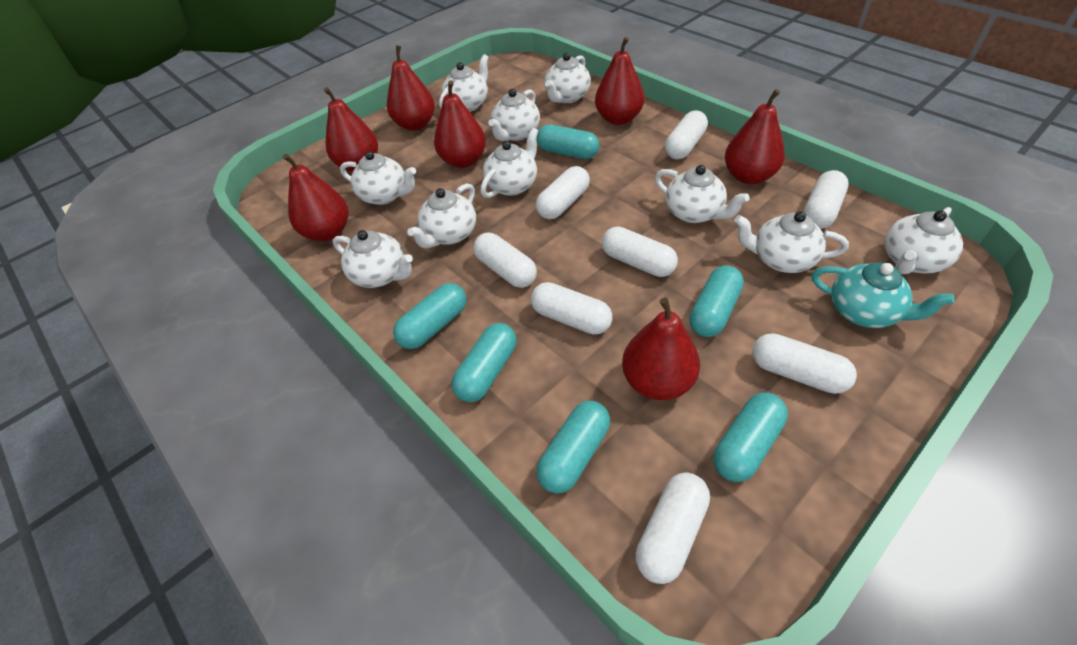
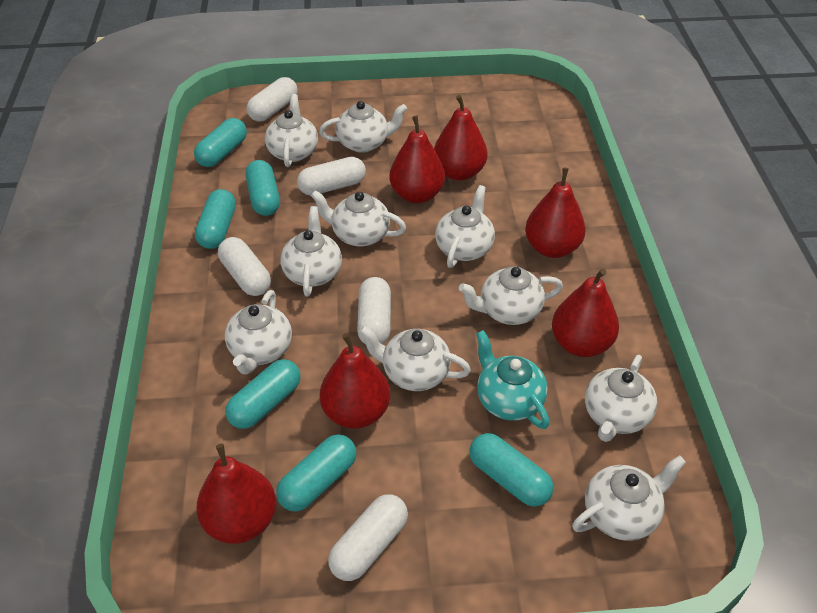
red pear: [283,154,348,241] [324,87,378,172] [387,45,435,131] [434,80,486,168] [595,37,644,125] [622,298,700,400] [725,89,785,184] = 7 -> [196,444,276,544] [320,333,390,429] [389,115,445,203] [434,95,488,181] [525,168,586,258] [552,269,619,357] = 6
white capsule: [473,233,537,288] [531,282,612,335] [536,166,590,219] [602,226,678,277] [636,472,710,584] [665,110,708,159] [752,333,857,394] [804,170,849,229] = 8 -> [218,237,271,296] [246,77,298,122] [297,157,366,196] [328,494,408,581] [357,277,391,344] = 5

